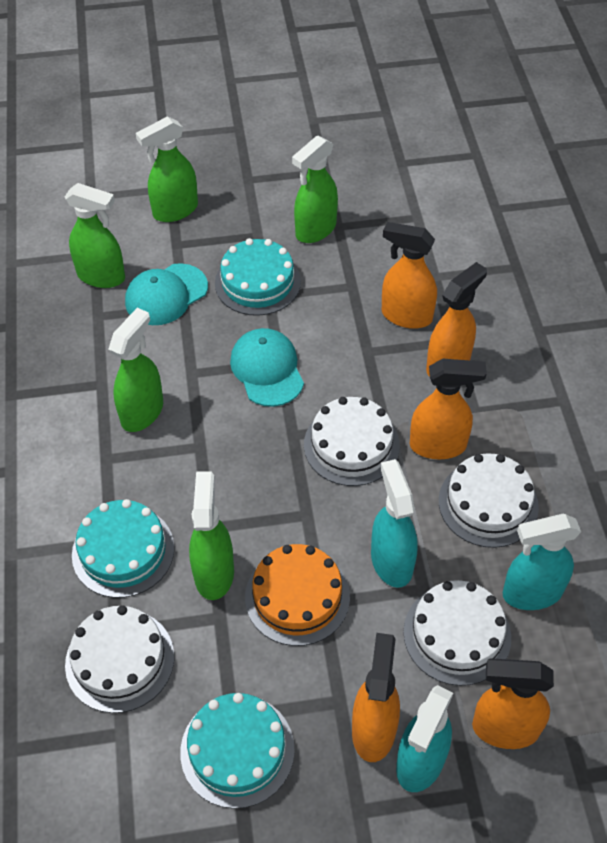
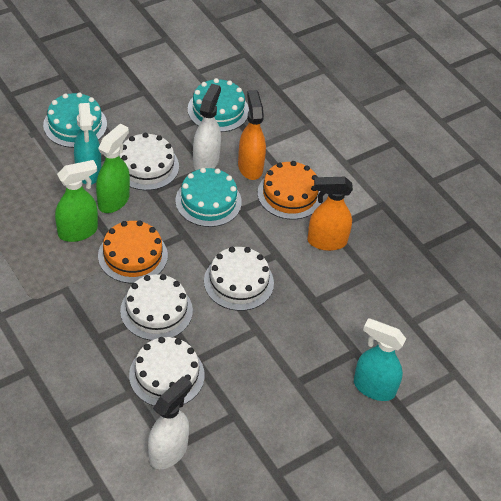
green spray bottle: [65,183,125,288] [108,308,163,432] [136,116,198,222] [189,472,234,600] [292,135,338,243] = 5 -> [55,160,98,242] [96,123,130,213] = 2
orange cake: [245,544,350,646] = 1 -> [98,220,168,283] [258,161,321,219] = 2
orange spray bottle: [352,633,400,762] [382,222,437,329] [410,359,487,459] [426,262,487,377] [472,658,554,749] = 5 -> [238,90,266,180] [307,177,353,251] = 2
turquoise cap: [125,263,208,325] [230,328,304,407] = 2 -> none = 0
turquoise spray bottle: [371,459,418,588] [396,685,453,792] [503,514,581,610] = 3 -> [74,103,101,184] [354,318,406,401] = 2
white spray bottle: none = 0 -> [148,376,192,469] [193,83,221,170] = 2

